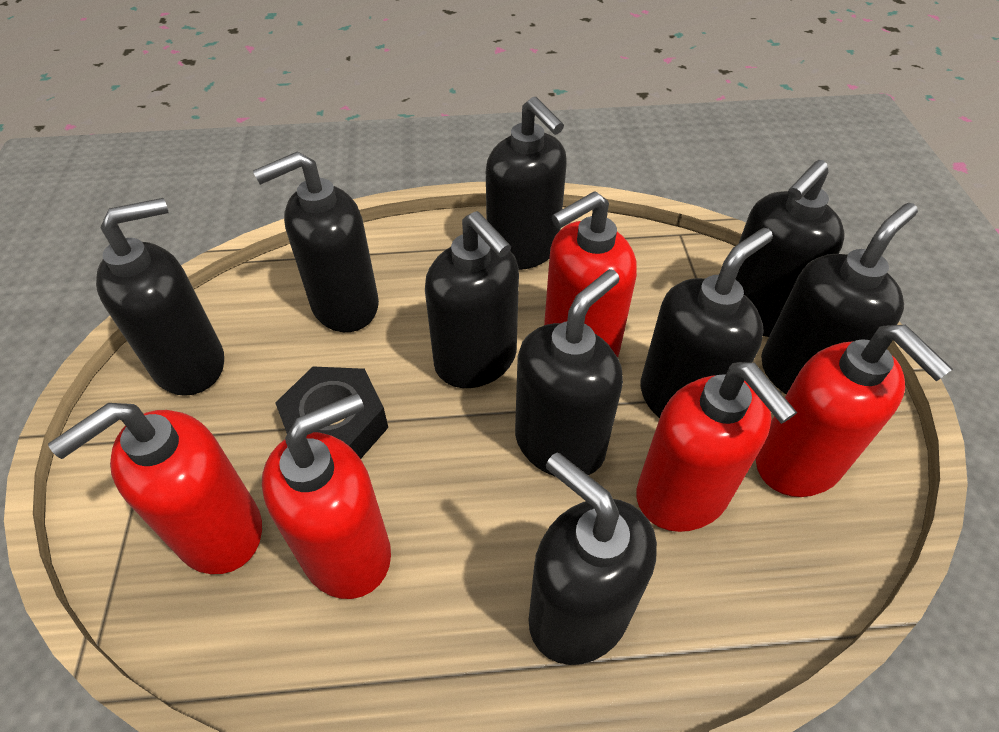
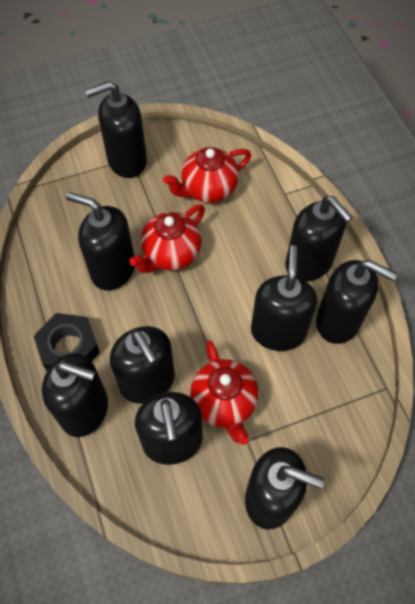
red soap dispenser: [48,403,262,574] [262,393,391,599] [544,191,637,357] [636,362,797,532] [755,325,953,497] = 5 -> none = 0
red teapot: none = 0 -> [129,204,205,273] [163,147,251,203] [190,341,259,445] = 3

